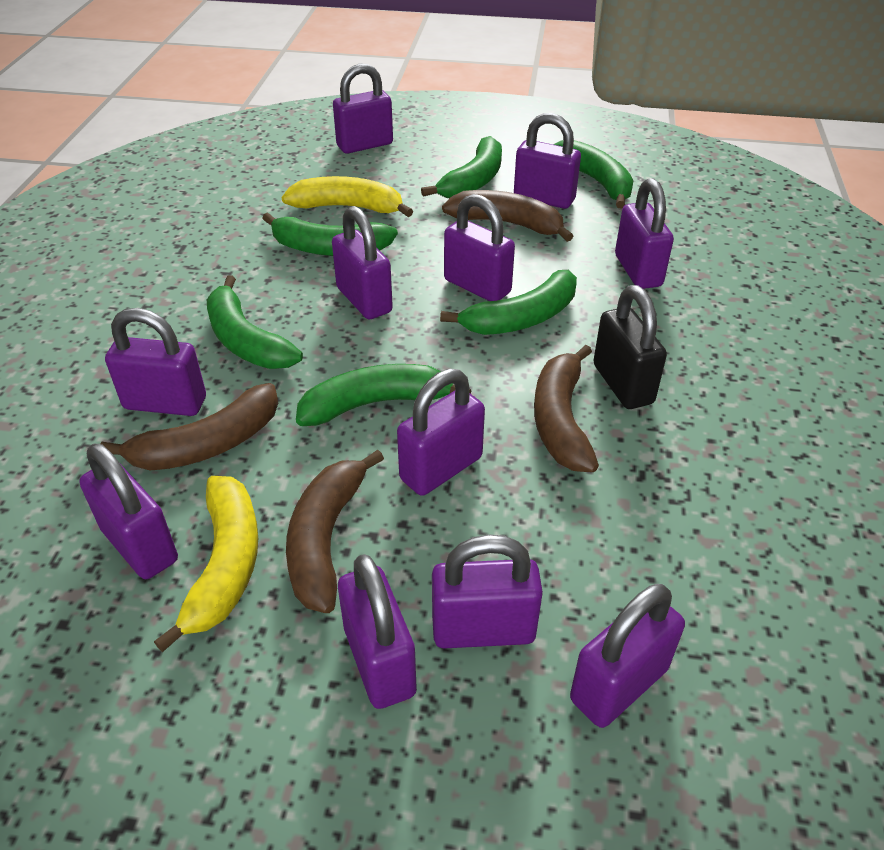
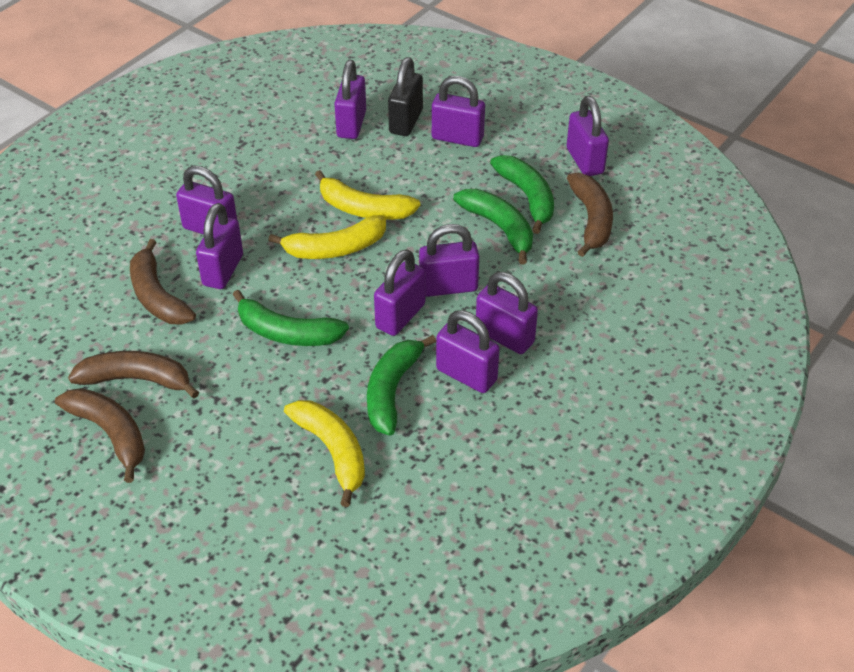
green banana: [207,276,303,369] [262,212,398,256] [296,364,471,426] [421,136,502,198] [440,270,577,335] [553,140,634,208] = 6 -> [233,290,349,346] [367,335,436,436] [453,189,533,264] [490,155,554,234] = 4
purple padlock: [79,443,178,579] [105,308,206,416] [332,206,393,319] [333,64,393,154] [338,554,417,709] [397,369,485,496] [432,534,543,649] [444,194,515,301] [514,113,581,209] [570,584,685,728] [615,178,674,289] = 11 -> [176,166,237,234] [196,203,243,289] [334,60,366,139] [374,249,426,336] [419,224,479,297] [432,76,485,147] [436,310,500,393] [476,272,538,354] [567,96,609,176] = 9
yellow banana: [154,476,258,652] [281,176,413,217] = 2 -> [268,215,386,259] [284,400,365,507] [315,170,420,220] = 3

